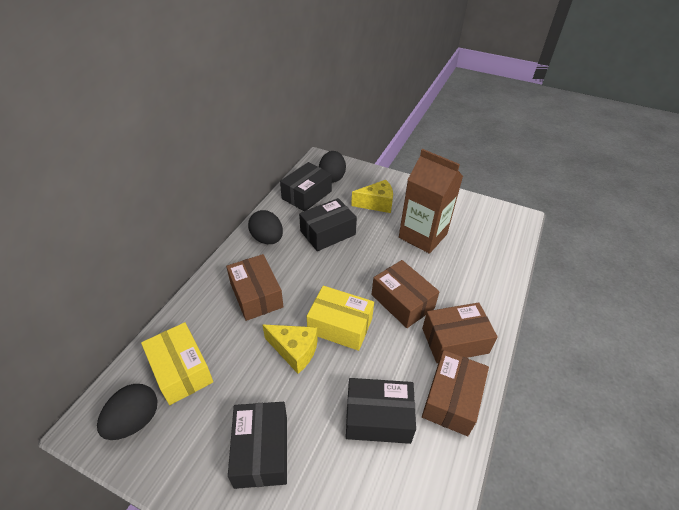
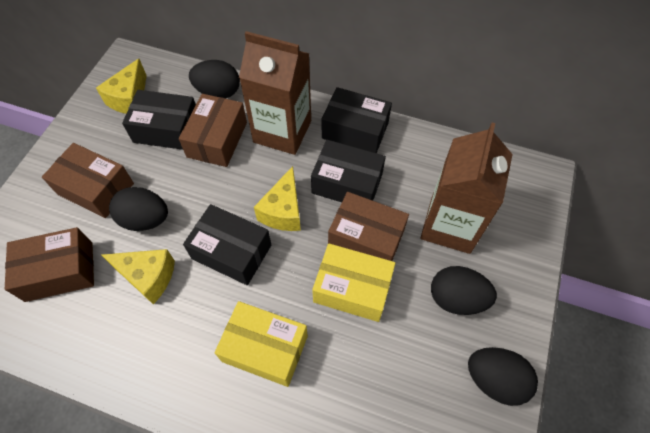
black egg: [97,384,157,440] [248,210,283,244] [319,151,346,183] = 3 -> [109,187,168,231] [189,60,240,99] [431,266,497,315] [468,347,538,406] = 4
brown carton: [399,149,463,254] = 1 -> [239,31,311,155] [420,123,513,254] = 2
yellow cheese: [263,325,318,374] [351,180,393,213] = 2 -> [96,59,147,114] [102,249,175,304] [254,166,301,231] = 3

